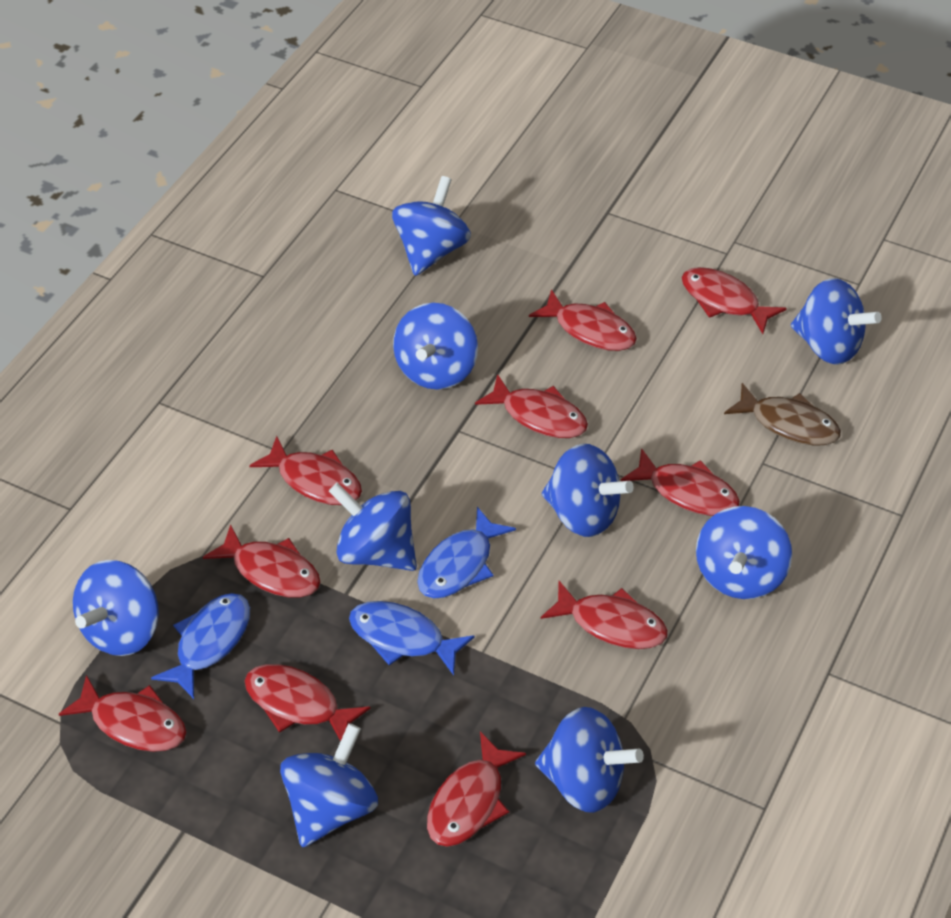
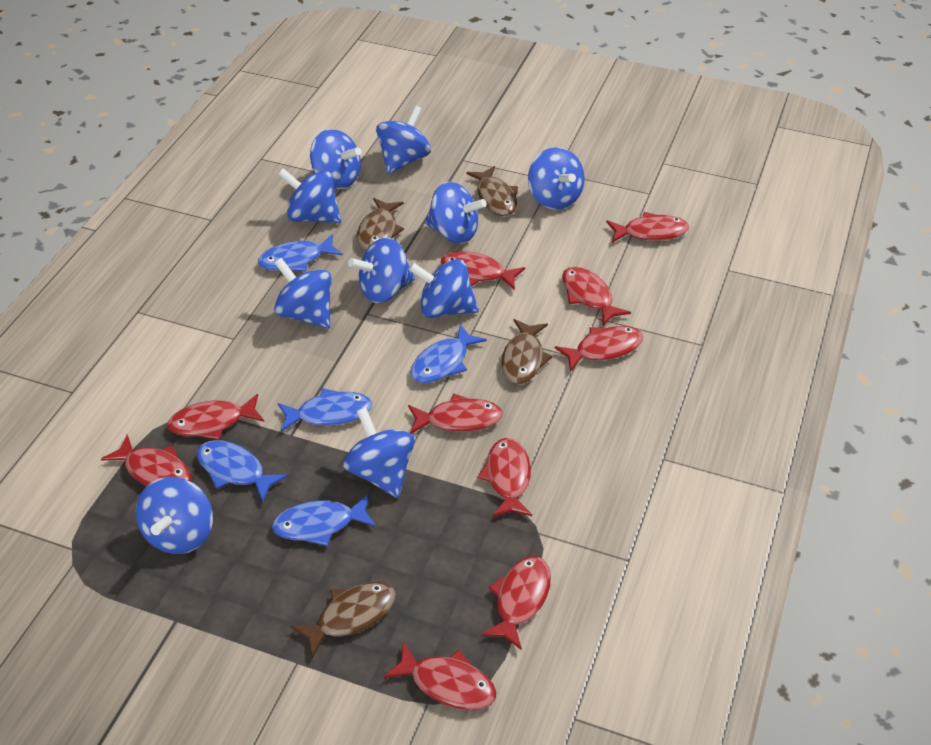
blue fish: [151,593,250,699] [349,601,475,675] [417,507,516,598] = 3 -> [197,440,288,502] [258,234,343,272] [272,494,376,546] [278,388,372,432] [411,324,487,383] = 5
blue spinning top: [73,560,159,656] [280,723,378,847] [329,482,417,571] [392,176,471,276] [393,303,478,390] [535,707,644,813] [542,444,634,537] [696,506,792,599] [791,278,882,365] = 9 -> [136,477,213,554] [274,258,331,329] [278,168,341,223] [310,129,361,189] [343,408,415,498] [348,237,415,303] [376,105,431,174] [408,259,479,318] [425,182,487,244] [528,147,585,210] = 10
brown fish: [724,383,841,446] = 1 -> [290,582,396,658] [357,198,404,250] [466,166,518,216] [501,319,552,384] = 4

